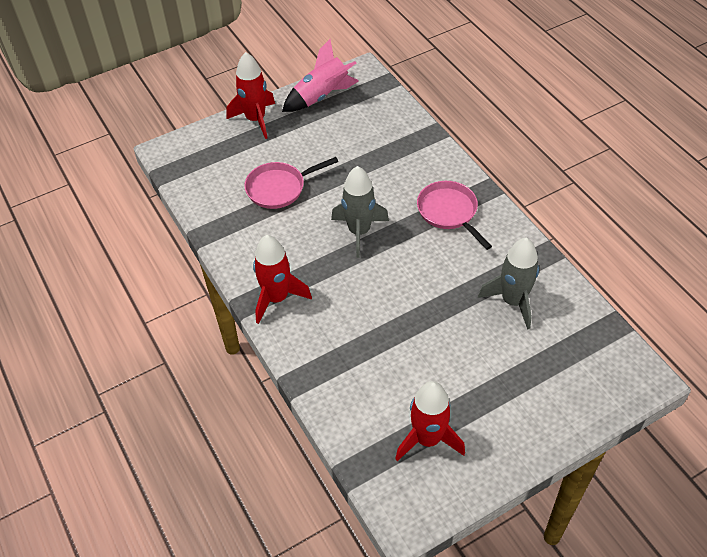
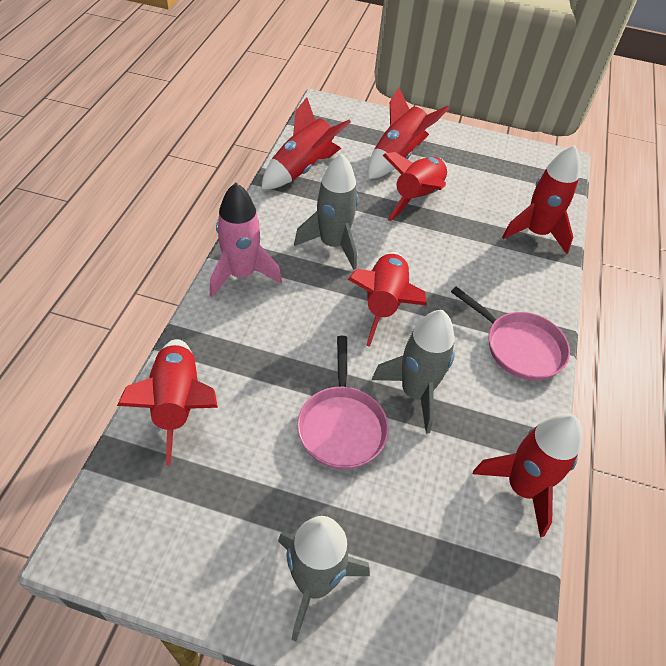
grey rocket: [331,166,389,258] [478,238,539,330] = 2 -> [278,516,370,641] [294,153,359,270] [372,310,455,434] = 3
red rocket: [226,52,275,139] [253,235,312,324] [395,381,465,461] = 3 -> [117,339,218,465] [261,97,351,190] [348,252,427,347] [368,87,450,179] [383,152,448,221] [473,413,582,537] [502,145,580,254] = 7

